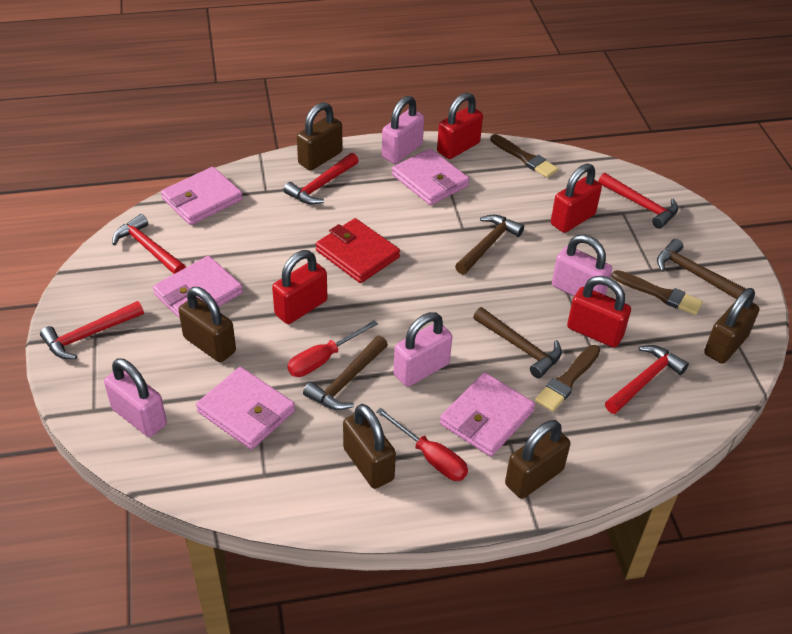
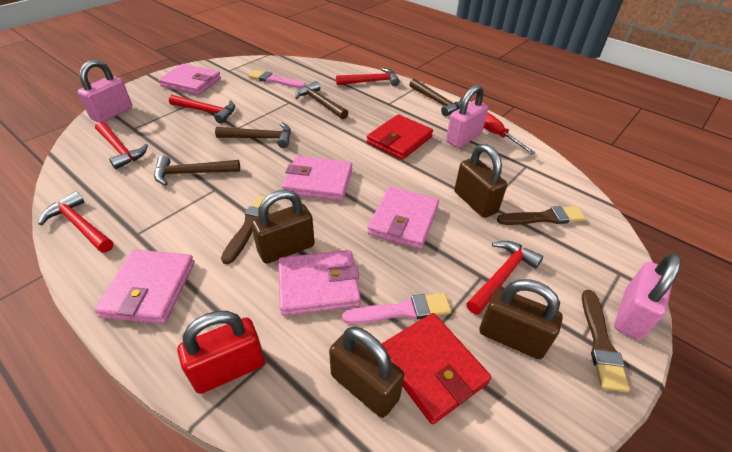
brown padlock: [178,287,236,362] [297,102,342,170] [343,404,396,489] [505,420,570,499] [704,288,759,364] = 5 -> [251,189,315,264] [329,327,404,418] [454,144,507,218] [480,279,563,359] = 4
pink brush: none = 0 -> [248,70,306,88] [342,293,452,324] = 2
pink padlock: [104,358,167,437] [382,96,424,164] [394,312,452,387] [552,234,612,296] = 4 -> [78,60,132,122] [446,85,488,148] [614,253,681,340] = 3
red padlock: [272,250,328,324] [437,93,483,159] [551,164,602,233] [567,276,631,347] = 4 -> [178,311,265,394] = 1
red screwdriver: [287,320,378,377] [376,408,468,481] = 2 -> [484,112,536,154] = 1
red wallet: [316,218,400,283] = 1 -> [367,114,433,160] [382,313,491,424] = 2

